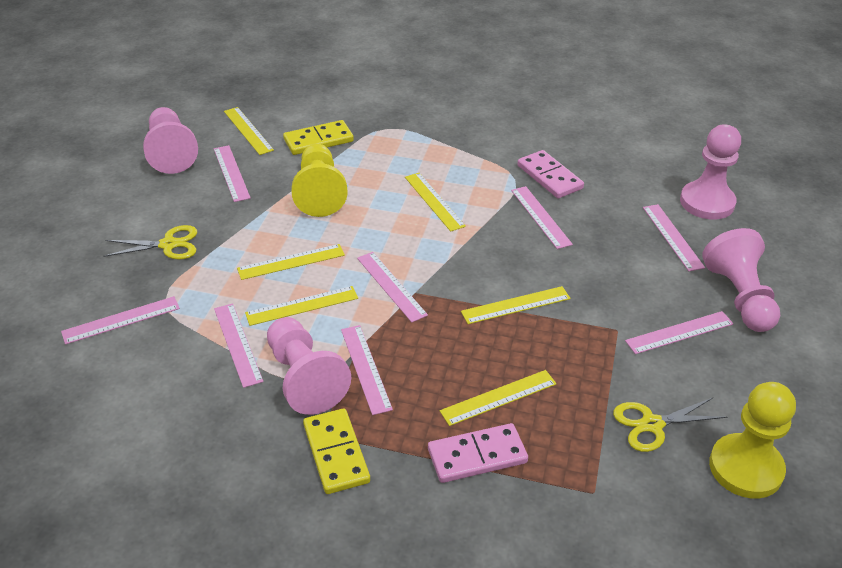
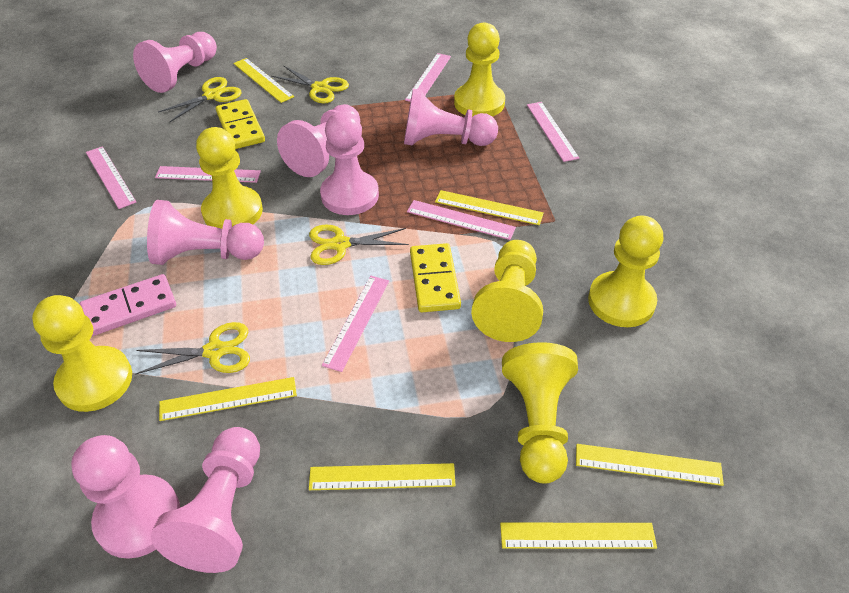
pink domino: [428,423,528,483] [517,150,584,198] = 2 -> [80,274,176,336] = 1
pink pawn: [143,107,198,174] [267,317,352,415] [680,124,741,220] [702,228,780,332] = 4 -> [71,435,180,559] [133,32,217,93] [147,200,264,265] [151,427,260,573] [277,104,360,177] [320,111,379,215] [404,89,498,146] = 7
pink ruler: [61,296,180,345] [214,145,251,202] [214,303,263,388] [341,325,393,415] [357,252,428,322] [511,186,573,249] [625,311,734,354] [643,204,705,271] = 8 -> [86,146,136,209] [155,166,261,183] [322,276,389,372] [405,53,451,102] [407,200,516,240] [527,102,579,162] = 6
yellow pawn: [291,143,348,217] [709,382,796,499] = 2 -> [32,295,132,412] [196,127,263,229] [454,23,505,117] [471,240,543,342] [502,342,578,484] [588,215,663,327] = 6
yellow scissors: [103,225,197,260] [613,398,727,452] = 2 -> [135,322,250,374] [158,77,242,122] [271,65,349,103] [309,224,409,265] = 4

